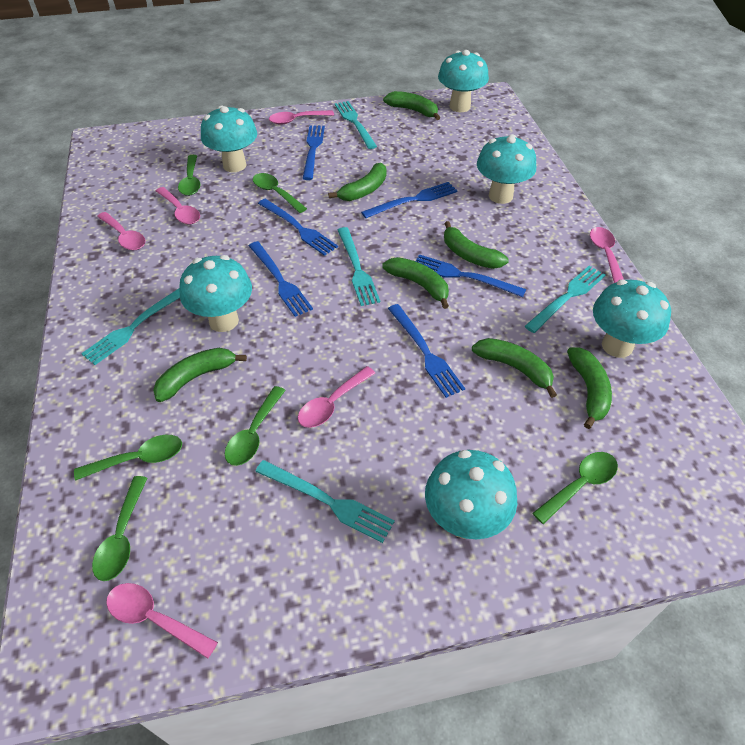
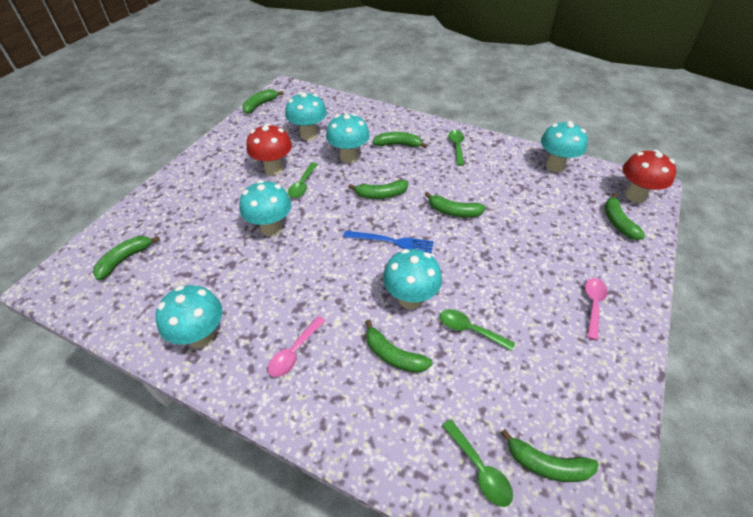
blue fork: [249,241,313,317] [258,199,338,256] [302,125,325,180] [361,182,457,218] [388,304,465,398] [416,254,526,297] = 6 -> [343,231,434,253] = 1
green banana: [153,348,247,402] [328,163,387,201] [382,257,449,309] [383,91,440,120] [444,221,509,269] [472,338,557,398] [567,348,612,429] = 7 -> [93,236,160,280] [242,89,284,114] [348,180,408,199] [365,320,433,373] [372,132,427,148] [424,192,486,217] [501,429,599,482] [605,193,645,240] = 8
green spoon: [74,435,182,481] [92,476,147,581] [178,155,200,196] [225,386,286,466] [253,173,307,213] [533,452,618,524] = 6 -> [288,163,318,198] [440,309,515,351] [442,419,513,507] [448,130,464,166] = 4
pink spoon: [97,212,146,250] [106,583,218,658] [156,187,200,224] [269,110,334,125] [298,366,375,428] [590,227,624,283] = 6 -> [268,316,326,377] [585,278,608,341] = 2
red mushroom: none = 0 -> [246,123,292,175] [623,150,676,203] = 2
turquoise fork: [81,288,180,365] [255,460,395,543] [335,101,377,149] [338,227,380,306] [525,266,605,333] = 5 -> none = 0

